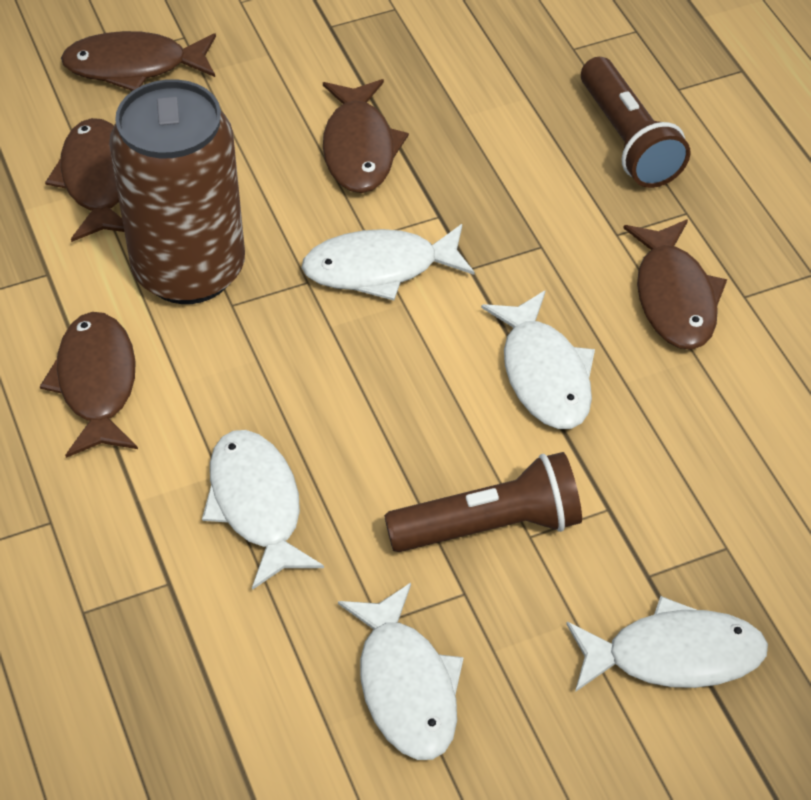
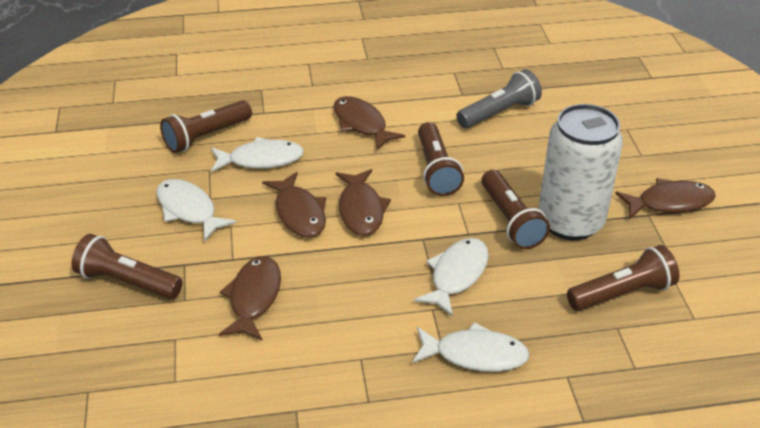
brown can: [109,79,245,304] = 1 -> none = 0
brown flashlight: [384,452,582,552] [581,57,690,188] = 2 -> [71,234,183,299] [160,100,252,153] [418,122,464,196] [481,170,550,249] [567,245,680,311] = 5
grey flashlight: none = 0 -> [456,69,542,128] = 1
white can: none = 0 -> [538,104,623,240] = 1
white fish: [202,430,324,590] [302,224,475,301] [338,583,464,760] [481,291,595,429] [566,596,768,692] = 5 -> [156,179,237,241] [211,137,304,172] [412,322,530,372] [414,238,489,317] = 4

